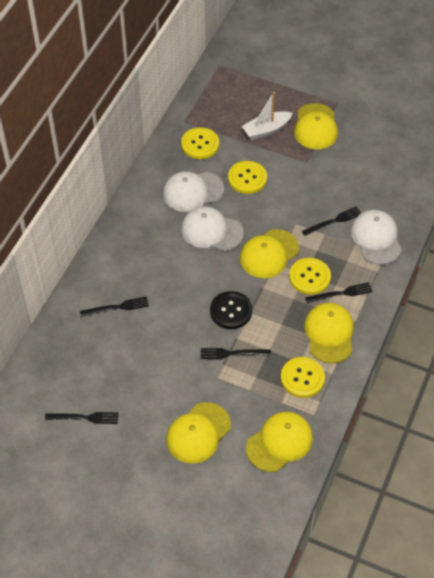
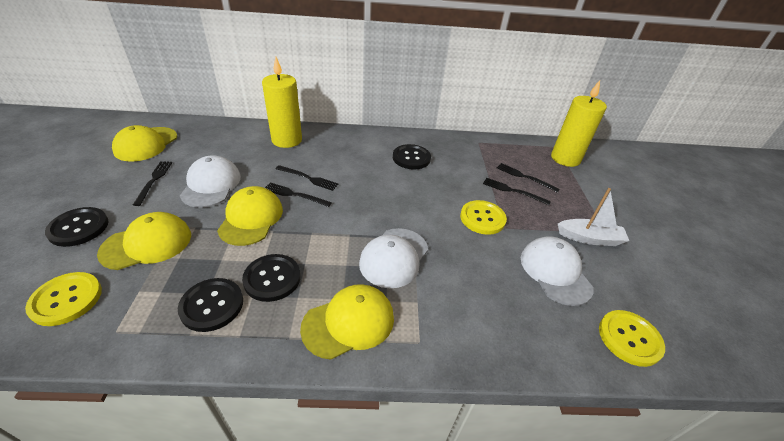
black button: [210,291,252,329] = 1 -> [45,207,109,247] [178,278,243,332] [242,254,301,302] [393,144,431,170] = 4
yellow button: [181,127,219,159] [228,161,267,194] [281,357,325,398] [289,258,331,295] = 4 -> [25,272,102,326] [460,200,507,235] [599,310,665,367] = 3
yellow candle: none = 0 -> [262,57,302,148] [551,80,607,167] = 2
yellow cap: [166,402,231,464] [240,229,299,278] [246,412,313,472] [294,103,338,149] [304,303,354,364] = 5 -> [97,212,191,270] [112,125,177,162] [217,186,283,246] [300,284,394,360] = 4

